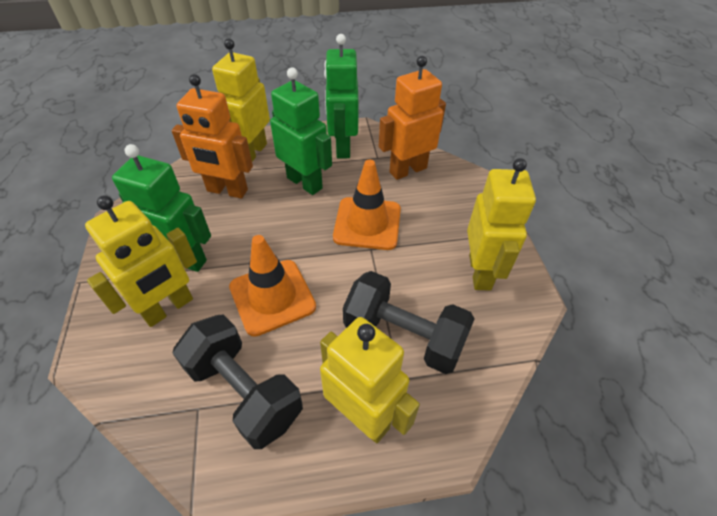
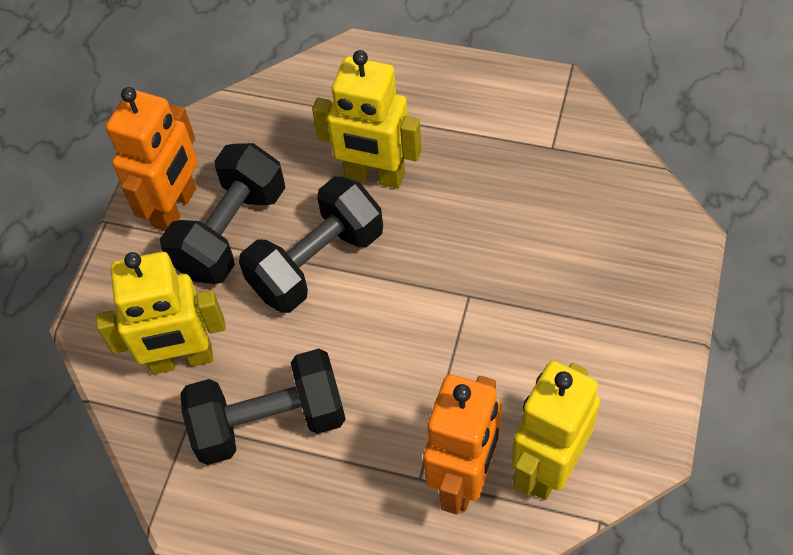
black dumbbell: [173,315,303,449] [343,271,475,374] = 2 -> [160,143,285,284] [180,349,346,465] [239,176,383,313] = 3
green robot: [112,144,211,272] [270,68,332,195] [324,34,359,158] = 3 -> none = 0
orange traffic cone: [229,235,316,337] [333,159,401,250] = 2 -> none = 0
yellow robot: [85,195,197,327] [212,38,270,162] [320,317,420,443] [467,158,536,291] = 4 -> [96,252,226,374] [312,50,422,189] [512,361,600,500] = 3

